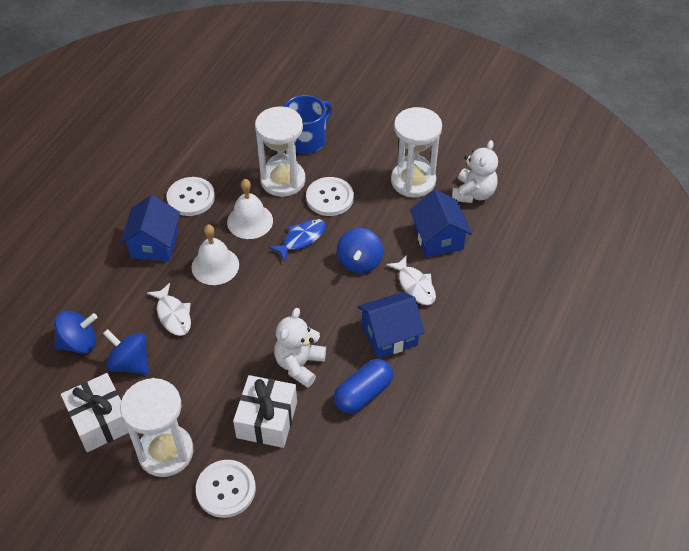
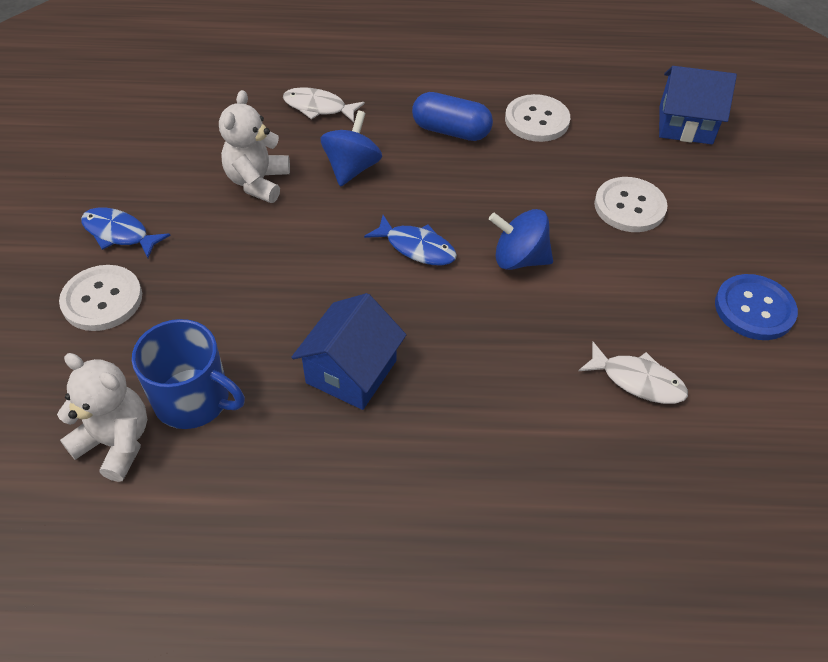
blue button: none = 0 -> [715,274,798,340] = 1
blue fish: [268,219,326,261] = 1 -> [81,208,171,258] [364,215,457,266] = 2
blue house: [120,195,180,261] [358,292,425,358] [410,189,472,257] = 3 -> [291,293,406,410] [659,66,737,144] = 2
blue spinning top: [54,310,98,353] [103,329,149,375] [337,228,383,273] = 3 -> [321,111,382,187] [489,209,553,270] = 2
white bell: [191,224,239,285] [227,179,273,239] = 2 -> none = 0
white gift: [61,373,129,452] [233,375,297,448] = 2 -> none = 0
white hourglass: [120,378,193,477] [255,107,305,197] [391,107,442,197] = 3 -> none = 0

